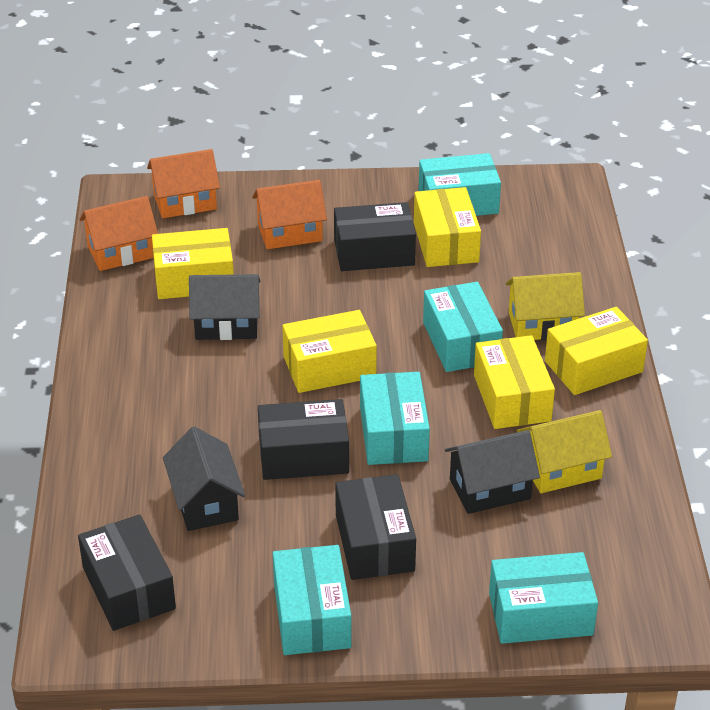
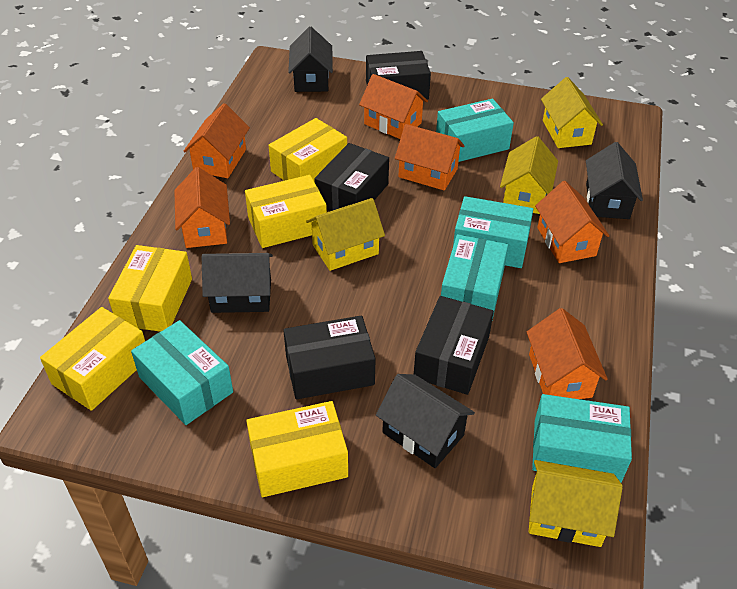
black house: [163,426,245,531] [189,274,260,340] [445,430,540,514] = 3 -> [201,253,273,313] [288,26,333,92] [376,374,475,468] [586,142,643,219] = 4
orange house: [80,196,158,271] [147,149,220,218] [252,180,327,249] = 3 -> [174,167,230,248] [183,103,250,178] [359,74,428,139] [395,124,465,191] [527,308,608,399] [535,181,610,263] = 6
yellow house: [506,272,585,340] [517,410,612,493] = 2 -> [306,198,385,271] [500,136,558,214] [529,460,622,547] [541,77,603,148] = 4

